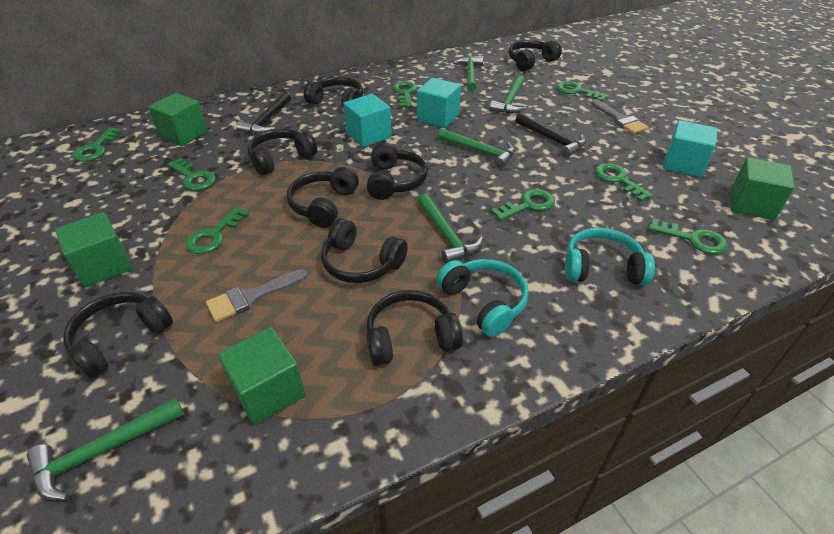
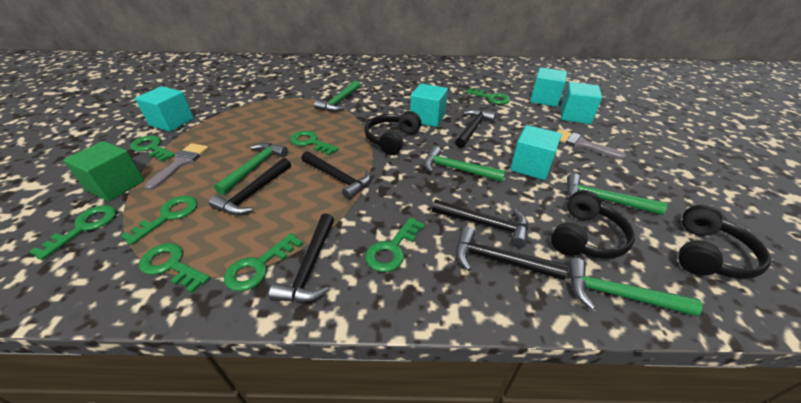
black hammer: [236,92,291,134] [515,113,586,157] = 2 -> [209,158,291,215] [269,213,334,302] [301,151,371,200] [432,199,528,248] [455,109,496,148] [456,227,568,280] = 6
black headphones: [63,292,173,379] [247,129,317,176] [287,167,359,228] [304,77,363,108] [321,218,408,283] [366,290,463,366] [367,142,428,200] [508,40,562,71] = 8 -> [364,111,421,155] [551,190,635,259] [678,205,771,279] = 3
green cube: [55,212,132,288] [148,93,208,146] [218,327,306,425] [731,157,795,220] = 4 -> [63,141,144,201] = 1
turquoise cube: [343,94,392,147] [417,78,461,128] [663,120,718,177] = 3 -> [135,86,194,132] [410,83,448,127] [510,125,562,180] [530,67,567,107] [560,82,602,124] = 5
turquoise headphones: [436,259,529,337] [565,228,655,285] = 2 -> none = 0

